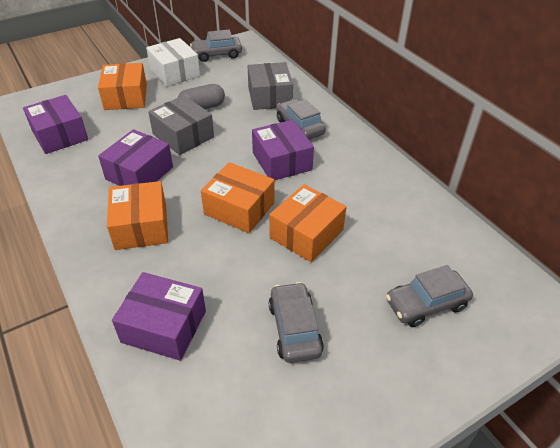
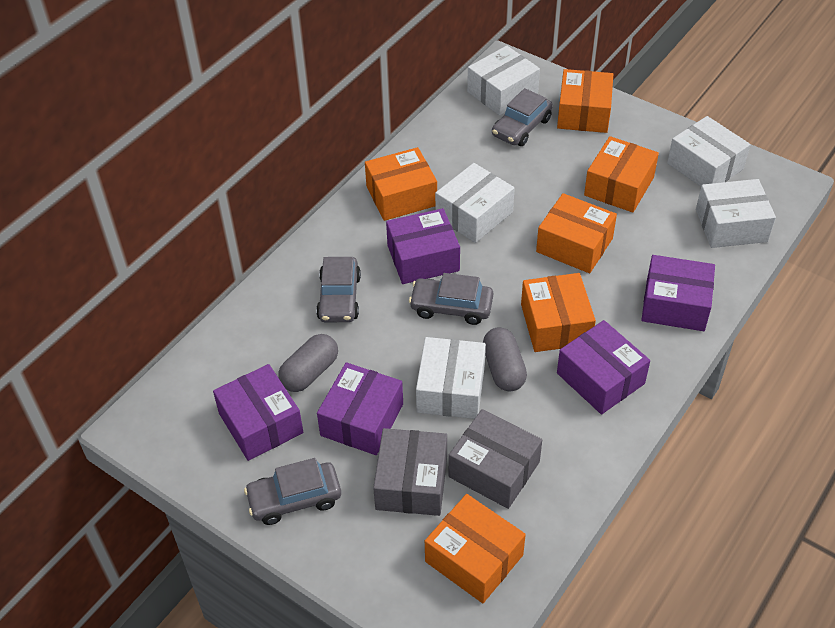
grey capsule: [178,84,225,109] = 1 -> [278,334,338,392] [483,327,527,391] = 2
orange box: [98,63,147,110] [107,181,168,250] [201,162,275,233] [269,184,346,262] = 4 -> [365,147,437,221] [425,494,526,603] [521,273,596,352] [536,193,617,273] [557,69,613,133] [584,136,659,213] = 6
purple box: [23,95,88,154] [98,129,173,186] [112,272,206,361] [252,120,314,180] = 4 -> [213,364,303,461] [317,362,403,455] [386,208,460,284] [557,320,650,414] [641,255,715,331] = 5
white box: [146,38,200,87] = 1 -> [416,337,486,419] [435,163,515,243] [467,46,540,116] [667,116,750,187] [696,179,776,248] = 5

